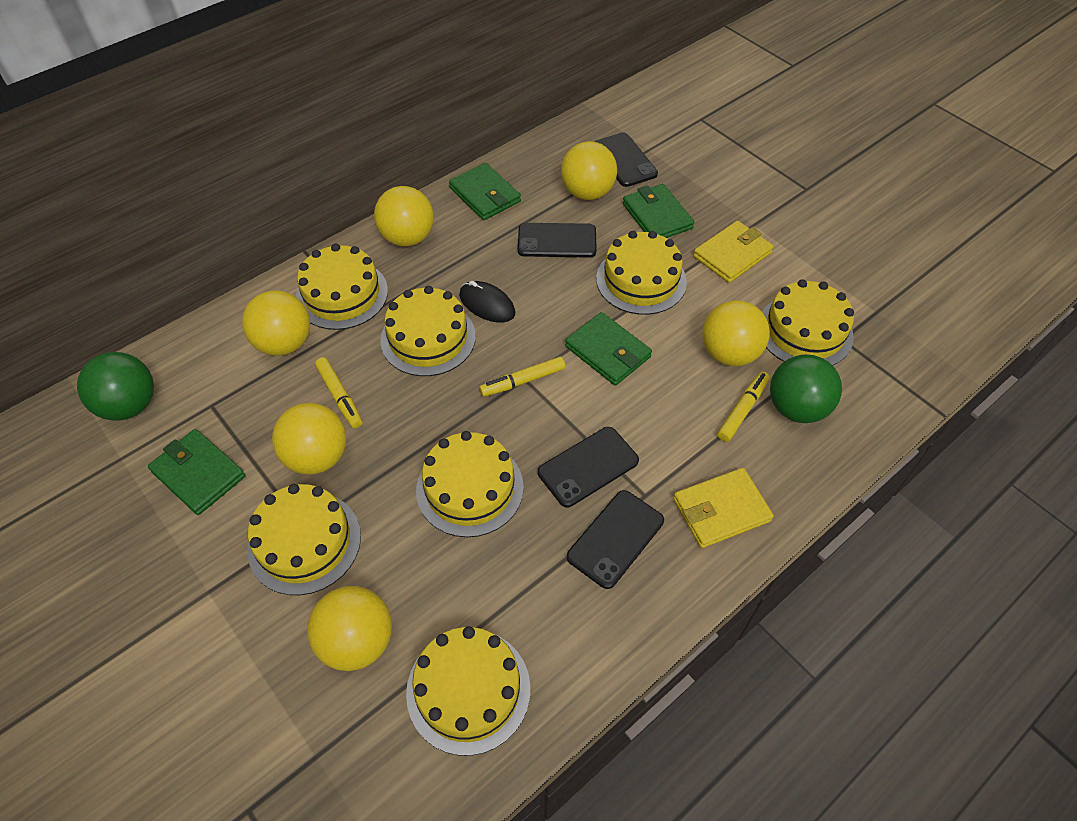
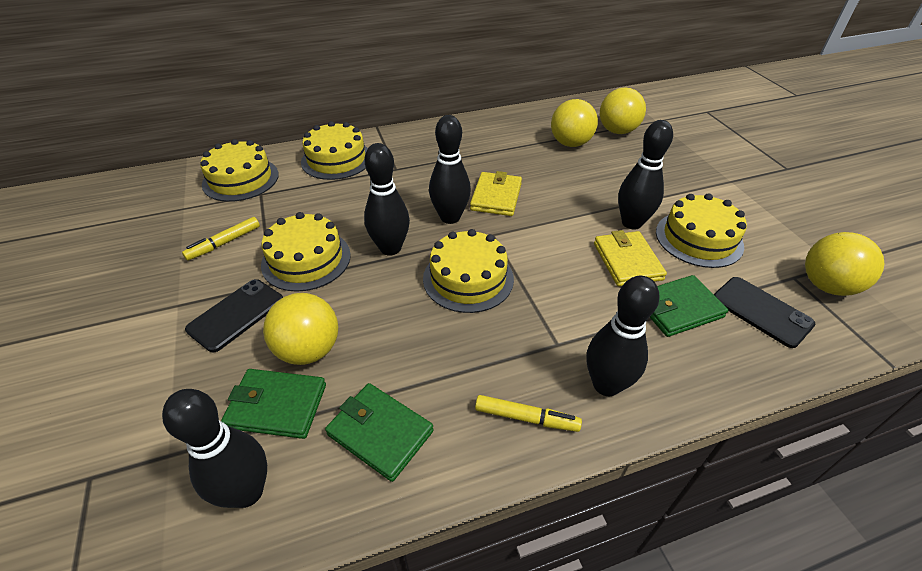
black bowling pin: none = 0 -> [162,389,267,508] [364,143,410,256] [429,115,471,224] [587,276,659,396] [618,120,673,230] = 5
black mouse: [460,281,515,323] = 1 -> none = 0
black phone: [518,223,597,258] [538,427,639,507] [567,490,664,589] [594,133,658,187] = 4 -> [185,279,283,352] [714,277,815,348] = 2
green ball: [77,352,154,421] [770,354,842,423] = 2 -> none = 0
green wallet: [148,429,245,515] [449,163,521,220] [565,312,652,386] [623,184,694,238] = 4 -> [221,369,326,439] [325,383,434,482] [650,275,728,337] = 3
yellow ball: [242,291,310,356] [272,403,346,474] [307,586,392,671] [374,186,434,246] [561,141,617,200] [702,300,770,366] = 6 -> [263,293,338,365] [551,99,598,147] [600,88,646,134] [805,232,885,296] = 4
yellow cake: [247,484,361,595] [296,244,388,330] [380,286,476,376] [406,626,530,756] [416,431,524,537] [596,231,687,315] [762,279,854,365] = 7 -> [200,139,279,202] [261,212,351,292] [301,121,368,180] [423,229,514,313] [656,193,747,268] = 5
yellow marker: [315,357,362,428] [479,357,565,397] [718,371,770,442] = 3 -> [182,217,260,261] [475,395,582,432] = 2

